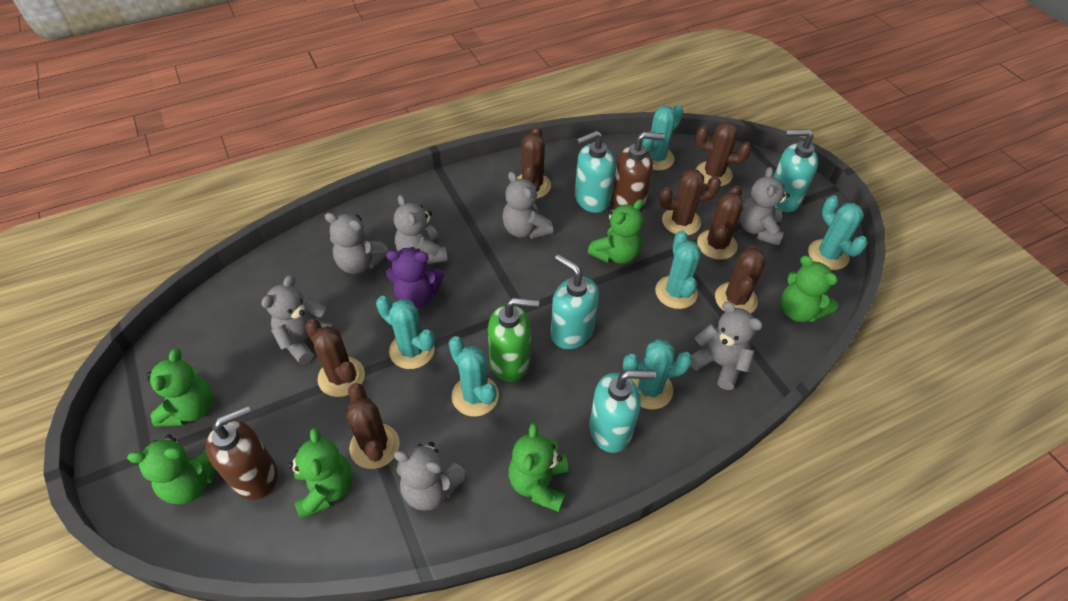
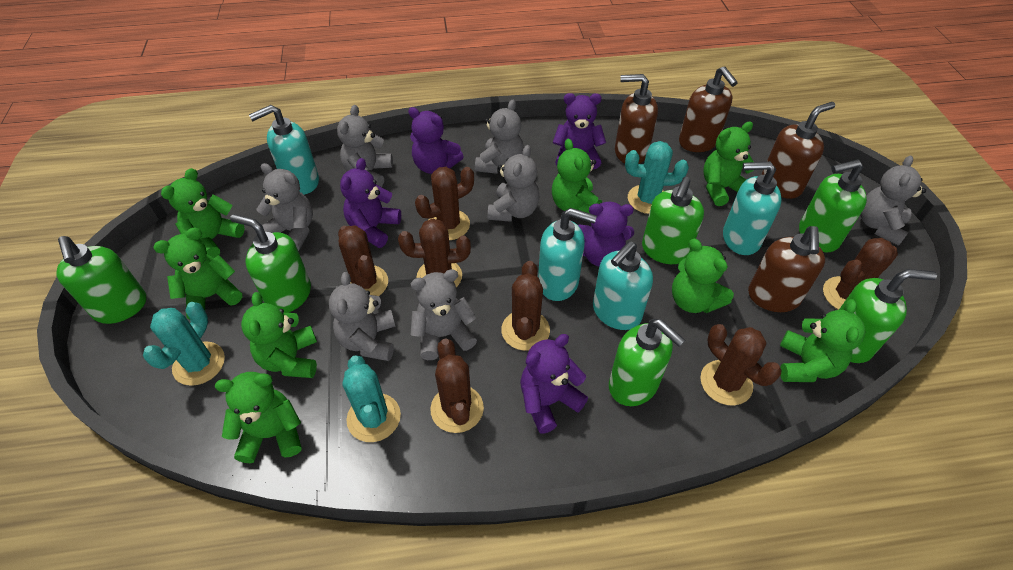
brown soap dispenser: [206,405,278,500] [612,132,665,212] = 2 -> [615,74,658,164] [679,66,738,152] [748,226,825,312] [762,102,835,199] = 4
green soap dispenser: [488,298,539,382] = 1 -> [56,236,146,324] [230,214,311,313] [609,319,685,406] [642,177,704,264] [799,159,867,252] [839,269,937,363] = 6
green teddy bear: [127,434,217,504] [147,348,213,427] [288,427,353,519] [509,423,568,512] [588,199,644,264] [781,255,838,322] = 6 -> [153,228,242,320] [161,168,245,258] [215,372,302,463] [241,292,317,378] [552,139,602,213] [672,239,734,313] [703,121,754,206] [780,299,865,382] = 8
purple teddy bear: [386,247,444,308] = 1 -> [340,158,401,248] [408,107,464,174] [520,334,588,433] [553,93,606,169] [578,202,634,267] = 5
turquoise cactus: [376,296,435,369] [449,336,499,417] [623,339,693,409] [642,104,683,171] [655,230,701,309] [808,195,868,270] = 6 -> [143,302,225,386] [343,355,401,442] [625,141,689,214] = 3

